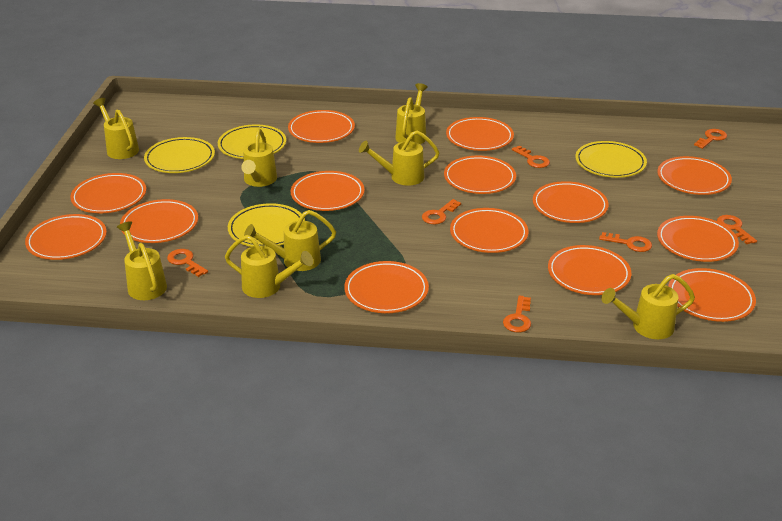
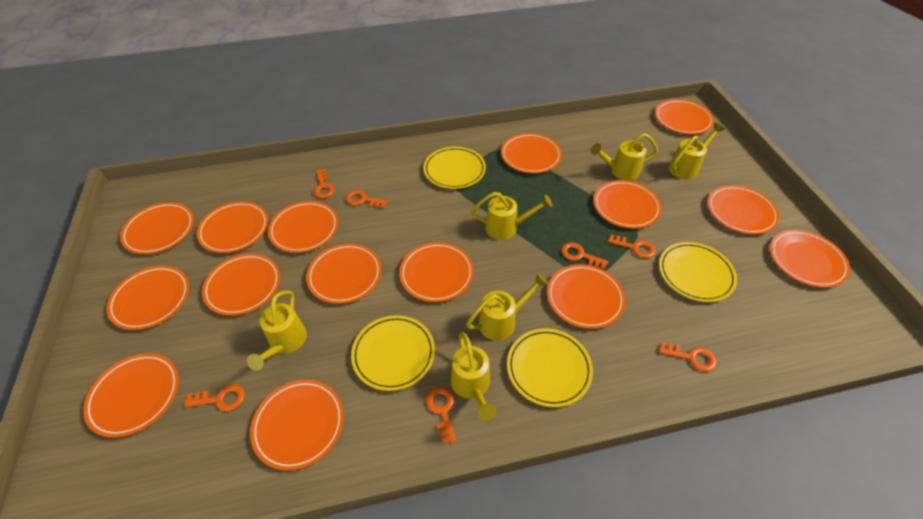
orange plate: [25,214,107,260] [71,173,146,213] [120,199,198,243] [288,110,355,143] [291,171,364,211] [344,261,429,313] [444,156,516,194] [446,117,514,151] [450,208,528,253] [533,181,609,223] [548,245,631,295] [657,156,732,195] [657,216,739,262] [668,268,756,322] = 14 -> [83,353,179,438] [107,266,189,330] [120,202,194,254] [197,201,268,253] [202,254,280,316] [250,380,344,471] [268,201,338,253] [306,244,382,304] [399,242,474,302] [501,133,562,173] [547,264,625,329] [593,180,662,229] [655,99,714,134] [707,185,780,234] [770,230,850,288] = 15
yellow watering can: [93,98,139,159] [117,221,167,300] [225,235,313,298] [241,128,277,187] [244,210,336,271] [359,131,439,186] [395,83,428,144] [601,274,695,339] = 8 -> [247,290,307,370] [451,332,496,421] [466,273,548,341] [471,192,552,240] [591,133,658,181] [669,123,725,180] = 6

